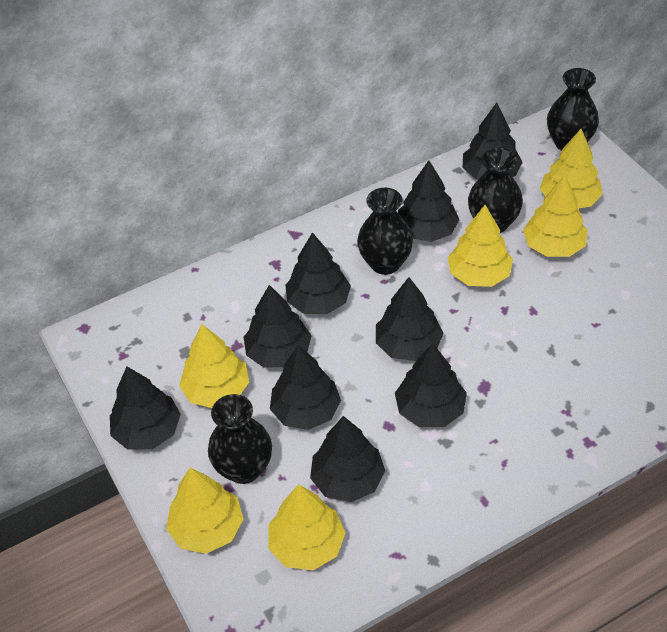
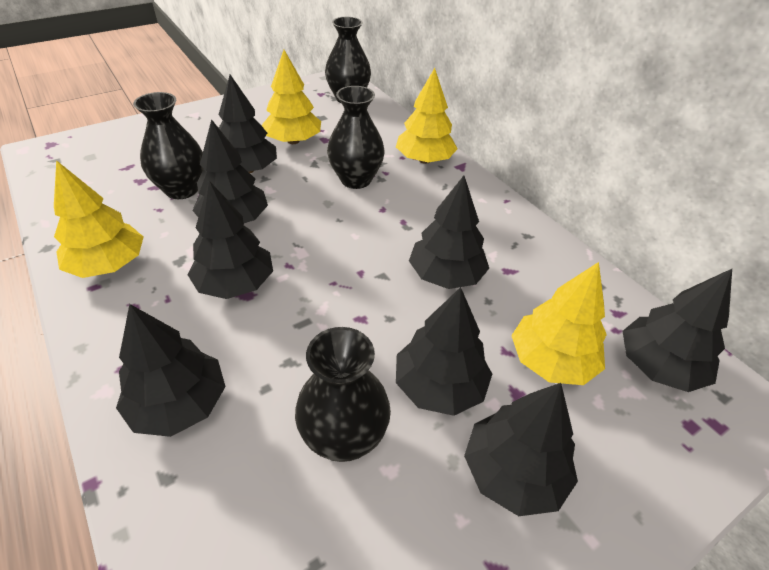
black tree: [110,367,181,450] [244,285,312,368] [270,345,341,430] [285,232,351,314] [310,416,385,502] [376,277,444,361] [395,343,467,427] [398,160,459,242] [463,103,523,180] = 9 -> [116,304,226,437] [188,181,273,299] [192,119,268,223] [219,75,277,173] [396,287,492,416] [409,176,489,289] [464,383,578,516] [622,269,732,392] = 8
yellow tree: [166,468,243,554] [179,324,249,408] [268,484,346,570] [448,205,513,287] [523,175,588,257] [540,129,603,209] = 6 -> [54,160,144,278] [261,50,321,144] [396,68,458,164] [511,262,607,385] = 4

